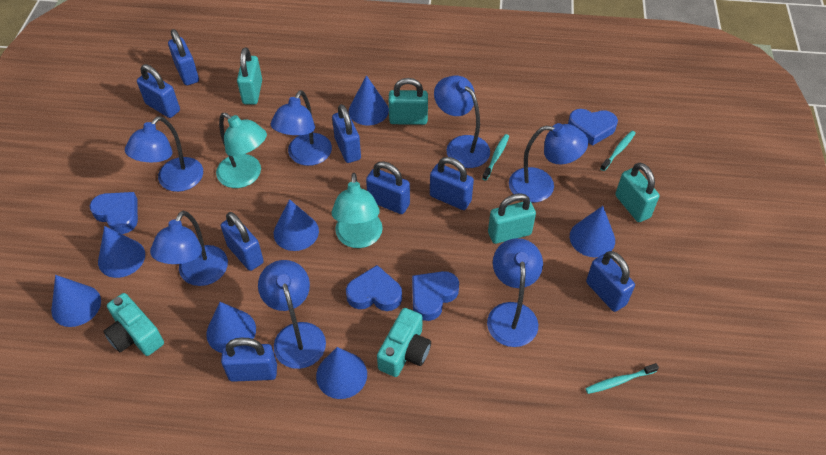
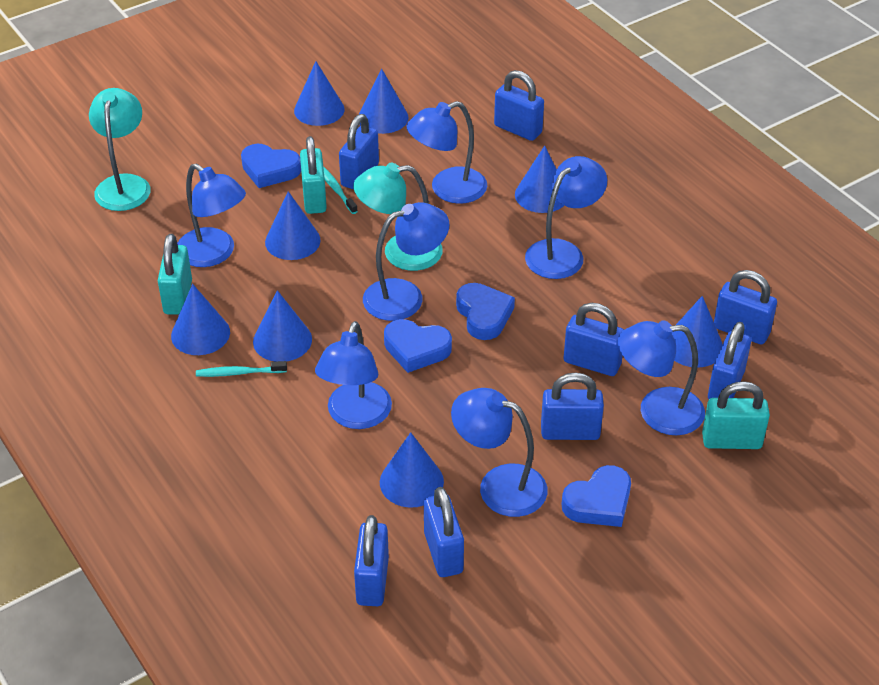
blue cone: [51,275,101,327] [98,226,145,278] [206,302,256,353] [274,199,319,251] [316,347,367,399] [349,75,389,125] [570,206,615,257] = 7 -> [171,284,230,355] [253,290,312,362] [265,191,320,260] [294,61,344,126] [359,68,409,134] [380,432,444,508] [515,145,564,213] [671,296,723,368] = 8
turquoise camera: [103,293,164,356] [377,308,431,377] = 2 -> none = 0
turquoise padlock: [237,47,262,105] [389,78,428,125] [488,193,536,244] [615,163,659,222] = 4 -> [158,234,192,315] [300,136,327,214] [702,381,770,449] = 3
turquoise toothbrush: [482,134,509,181] [585,363,659,394] [600,131,636,171] = 3 -> [196,361,287,377] [323,166,358,214] = 2

